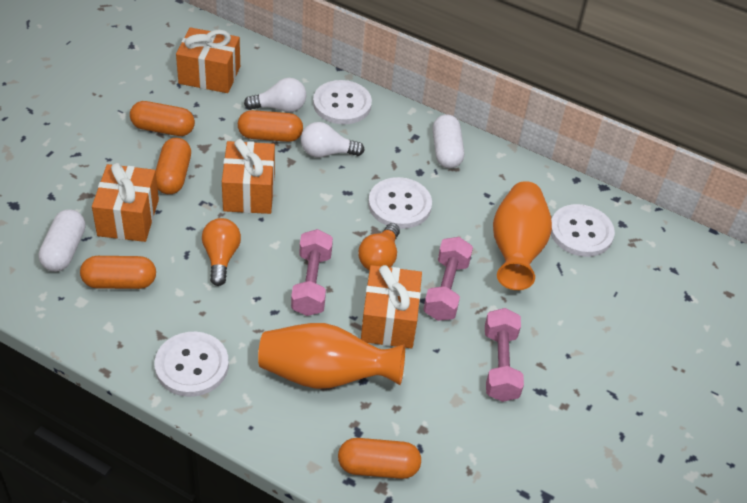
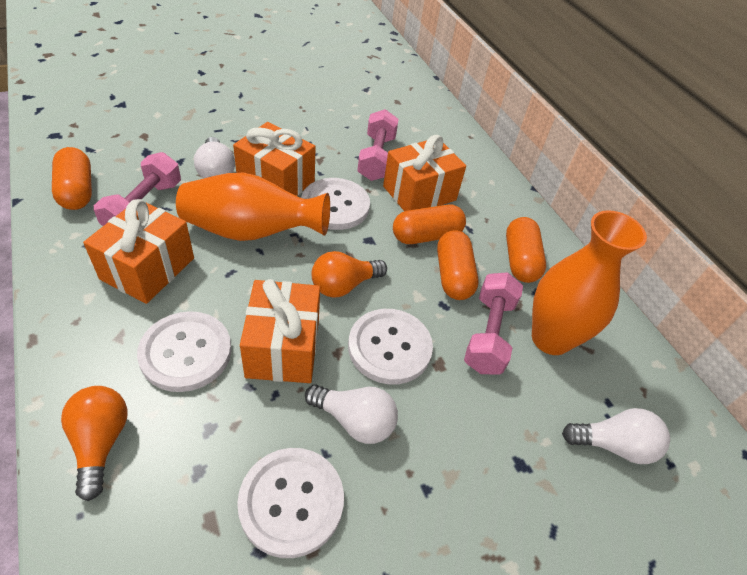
orange capsule: [80,256,156,289] [130,101,195,136] [156,138,191,194] [238,110,303,142] [338,438,421,479] = 5 -> [52,147,92,210] [393,205,466,244] [437,230,478,300] [506,217,546,283] = 4
white capsule: [39,209,86,272] [433,114,464,168] = 2 -> none = 0
white light bulb: [244,78,307,112] [301,122,365,158] = 2 -> [194,137,235,178] [305,385,398,444] [562,408,670,464] = 3

